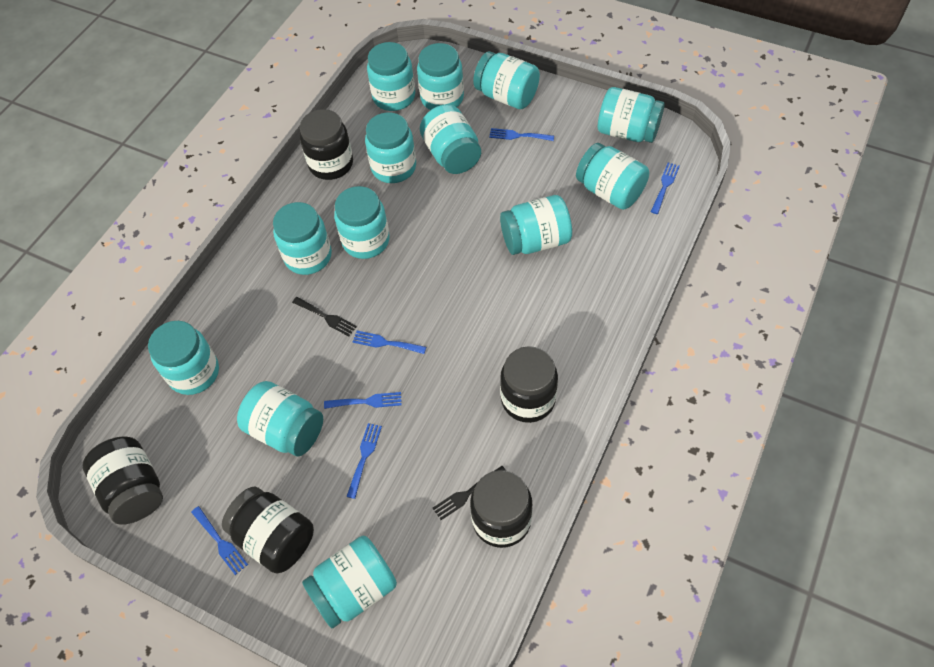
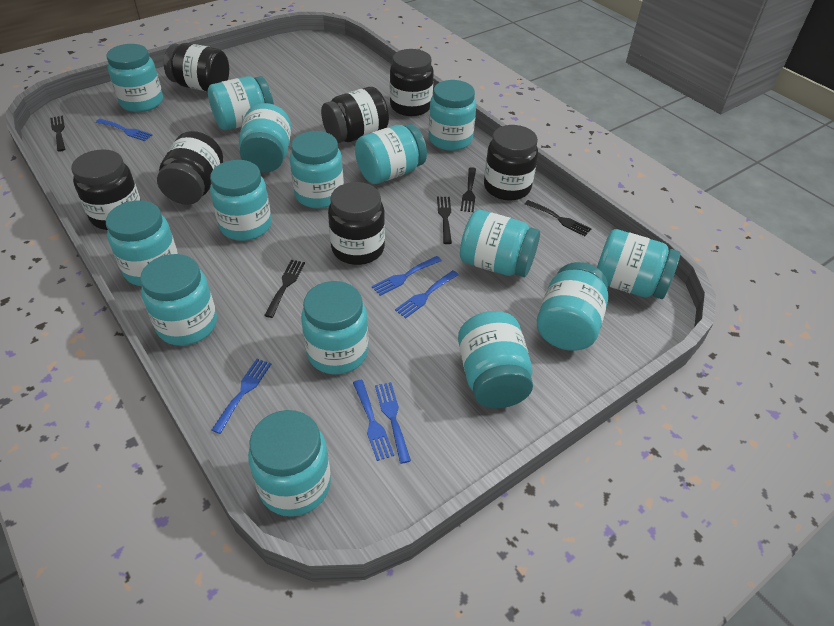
black fork: [292,297,357,336] [433,466,506,520] = 2 -> [50,116,65,152] [264,260,305,318] [437,197,452,244] [461,167,476,212] [525,200,591,236] = 5
black jar: [83,437,163,525] [222,487,314,574] [300,109,353,180] [470,470,533,548] [500,346,558,423] = 5 -> [71,149,140,230] [157,131,223,205] [164,43,229,92] [321,87,389,143] [328,182,385,265] [390,49,434,116] [484,125,538,201] = 7
turquoise jar: [148,321,219,395] [237,381,323,457] [273,202,332,275] [302,536,397,628] [334,186,390,259] [365,112,416,183] [367,42,415,111] [417,43,464,110] [420,104,481,174] [473,51,540,109] [500,195,572,255] [576,143,649,210] [598,87,665,143] = 13 -> [106,200,178,286] [107,44,163,112] [140,254,217,346] [208,76,274,130] [210,160,272,241] [239,103,291,172] [248,410,331,517] [290,131,344,208] [301,281,368,375] [355,124,427,184] [429,80,476,151] [458,311,533,409] [460,210,540,277] [537,262,608,351] [597,229,680,299] = 15

